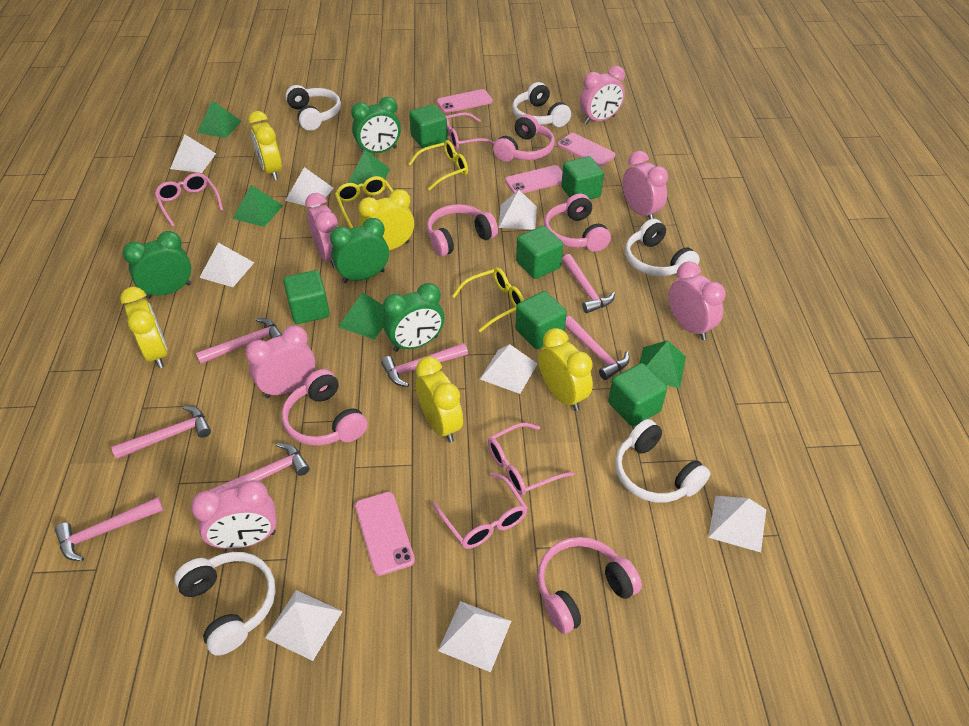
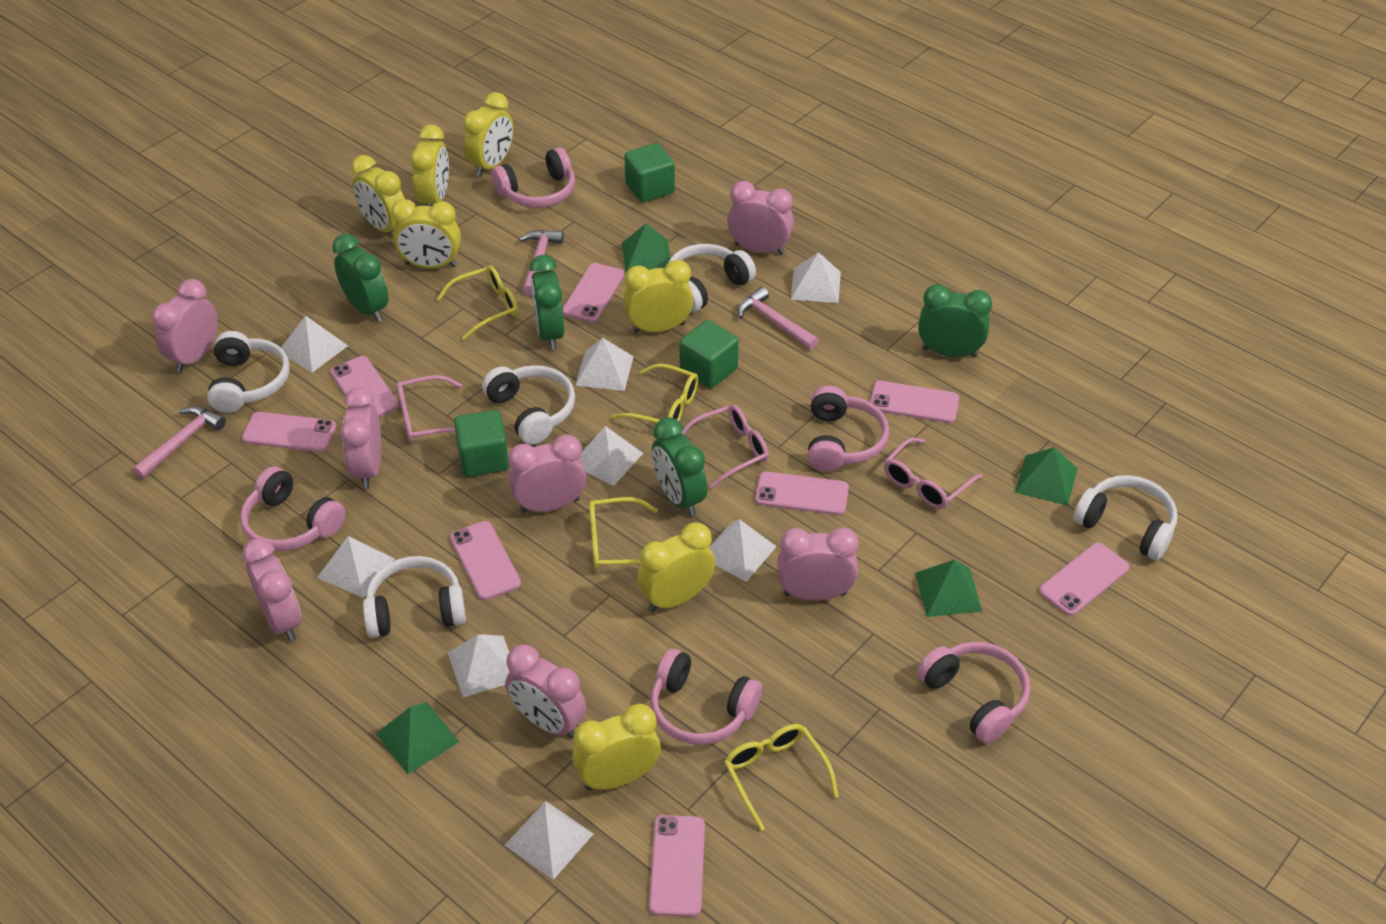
green cube: [283,270,330,324] [409,104,448,148] [515,291,567,349] [516,226,563,279] [561,156,604,199] [608,363,667,426] = 6 -> [454,410,509,477] [624,143,675,202] [679,320,739,389] = 3
green pyramid: [197,101,242,138] [233,185,283,227] [338,292,385,340] [348,150,390,185] [640,340,686,388] = 5 -> [376,702,459,774] [622,223,671,272] [915,560,983,617] [1015,448,1078,506] = 4
pink clock: [191,480,277,549] [245,325,315,398] [305,193,338,268] [580,66,625,124] [623,151,668,220] [669,261,726,340] = 6 -> [152,279,218,373] [242,538,302,642] [340,387,381,489] [505,644,586,739] [508,434,586,513] [727,181,794,255] [777,528,859,601] = 7
pink glasses: [155,173,223,227] [433,473,528,549] [446,112,495,150] [488,423,574,496] = 4 -> [396,375,462,442] [681,404,769,489] [884,437,983,509] = 3
pink hammer: [55,497,164,561] [111,406,211,459] [196,318,282,364] [209,443,310,494] [381,343,468,387] [562,254,615,313] [565,316,630,380] = 7 -> [133,406,226,479] [519,230,564,296] [737,287,819,350] = 3
pink phone: [355,492,415,576] [437,89,493,113] [505,165,563,193] [557,133,615,166] = 4 -> [242,412,336,452] [331,356,399,417] [450,521,521,600] [563,263,624,323] [649,815,705,917] [755,471,849,515] [870,381,959,423] [1039,543,1129,616] = 8
yellow clock: [120,287,168,368] [248,111,282,180] [358,189,414,250] [416,356,463,443] [539,328,593,411] = 5 -> [351,155,405,232] [391,199,461,268] [410,124,449,206] [463,92,513,177] [572,704,661,791] [623,260,693,333] [637,522,715,612] = 7
yellow glasses: [335,176,393,229] [409,140,468,190] [453,268,524,332] = 3 -> [437,265,518,340] [589,497,658,569] [611,364,698,423] [724,724,838,831] = 4

